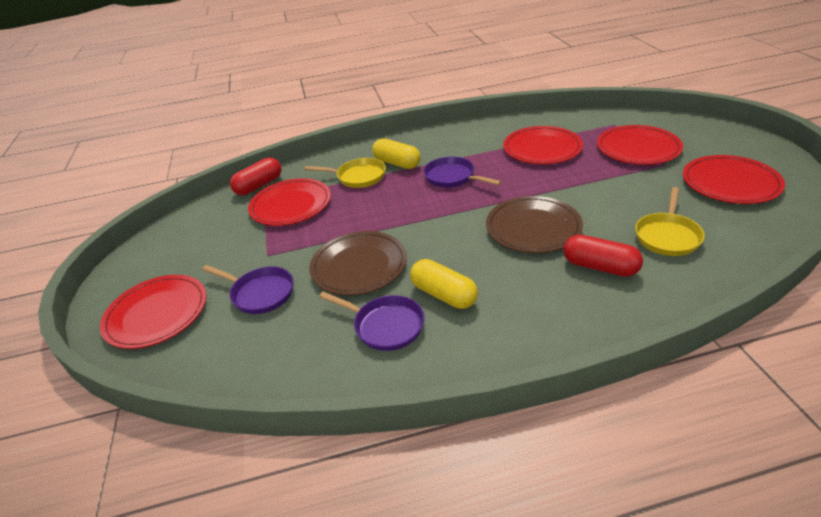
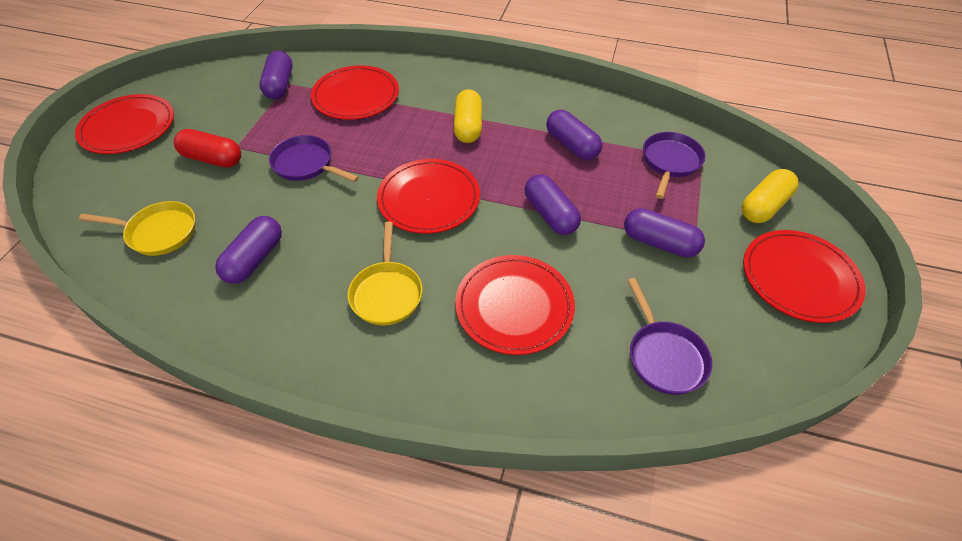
brown plate: [309,231,407,295] [486,196,583,253] = 2 -> none = 0
purple capsule: none = 0 -> [215,216,282,284] [260,51,293,99] [525,174,581,235] [546,110,602,160] [624,208,705,257] = 5
red capsule: [230,157,282,195] [563,234,643,277] = 2 -> [174,129,241,168] = 1

